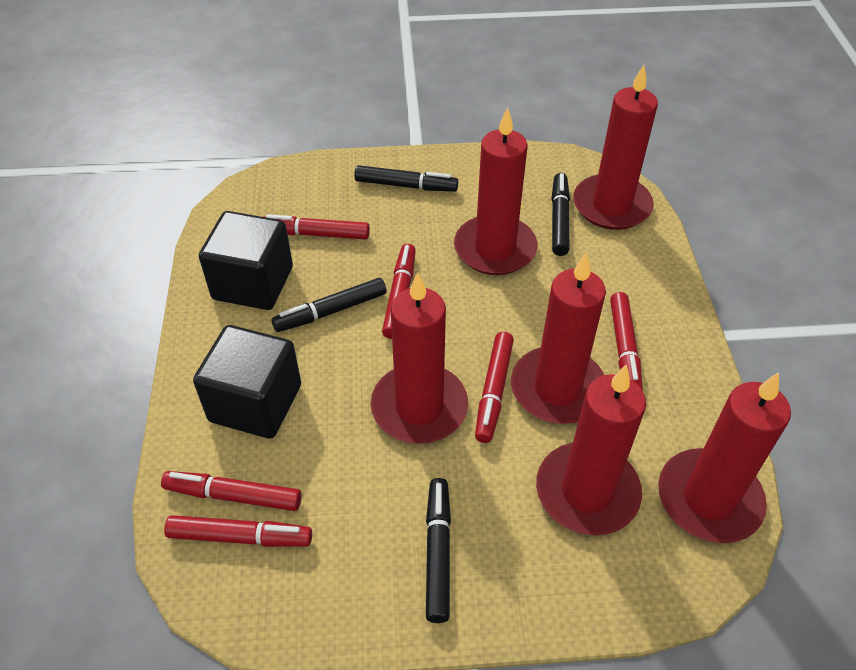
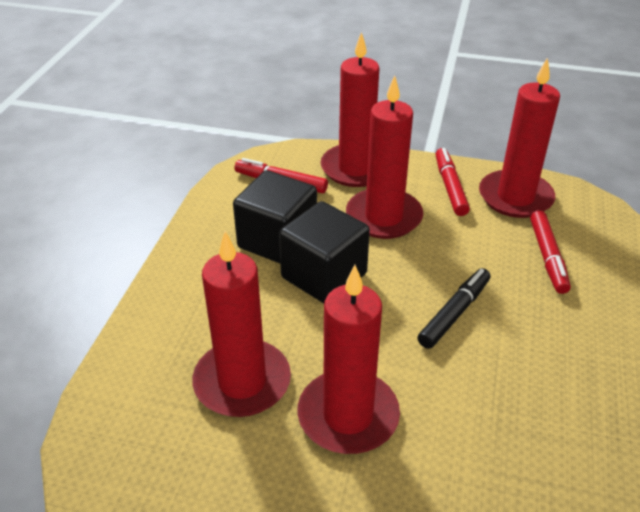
black marker: [271,278,387,332] [354,165,458,192] [426,478,451,623] [551,173,570,256] = 4 -> [417,268,491,349] = 1
red candle: [371,272,468,444] [454,107,537,275] [511,253,606,424] [536,364,646,536] [573,65,658,230] [658,372,791,543] = 6 -> [192,231,291,417] [298,265,400,454] [321,32,379,187] [346,76,423,239] [479,57,560,218] = 5
red marker: [161,471,302,511] [164,515,312,547] [266,214,370,239] [382,244,416,339] [475,332,514,443] [610,292,643,391] = 6 -> [235,158,328,193] [436,148,470,216] [530,210,571,294] = 3

